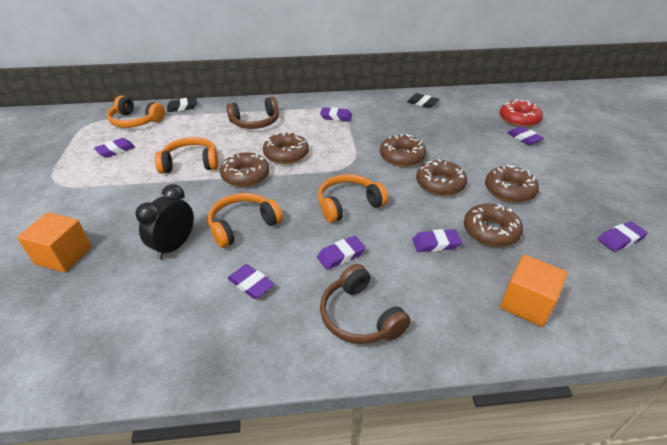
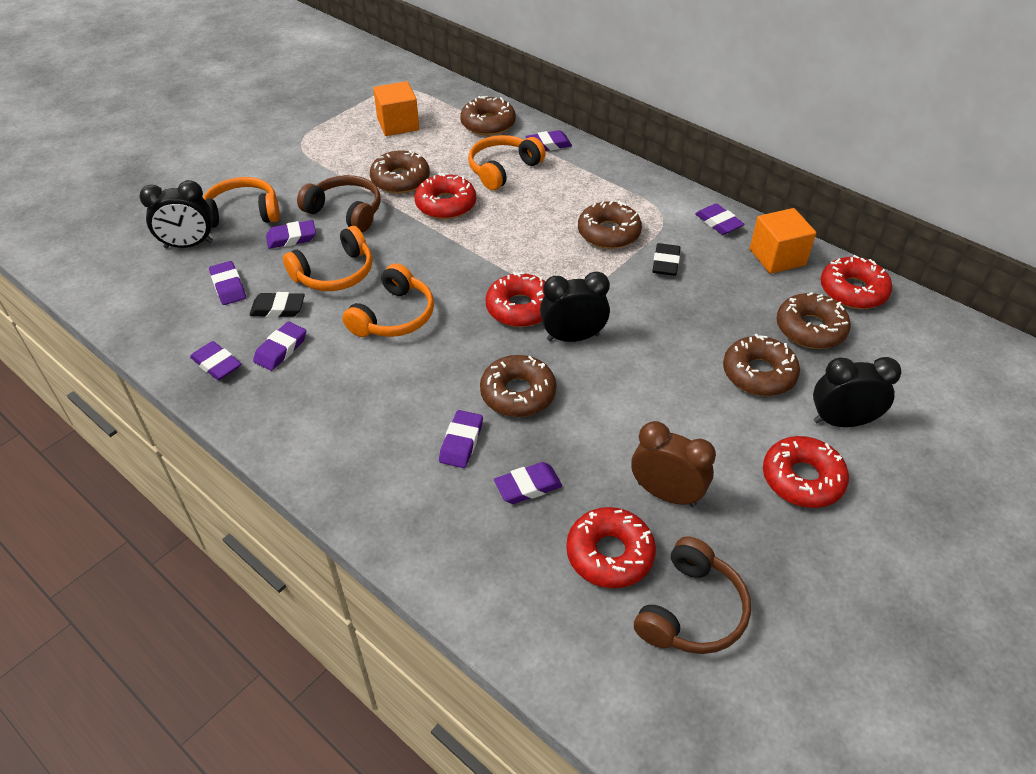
black clock: [136,184,194,259] = 1 -> [139,180,213,249] [540,271,610,342] [813,357,902,427] = 3
brown clock: none = 0 -> [631,421,716,507] = 1
purple eraser: [94,138,135,158] [228,264,274,299] [317,236,366,270] [320,107,352,121] [412,229,462,252] [507,126,544,145] [598,222,648,252] = 7 -> [190,341,241,380] [209,261,246,305] [253,322,306,371] [266,220,316,249] [439,410,483,468] [494,462,562,504] [526,130,572,151] [695,204,744,235] = 8
red donut: [500,99,543,127] = 1 -> [414,173,476,219] [485,271,545,327] [566,507,656,588] [763,436,849,508] [820,255,892,309] = 5

